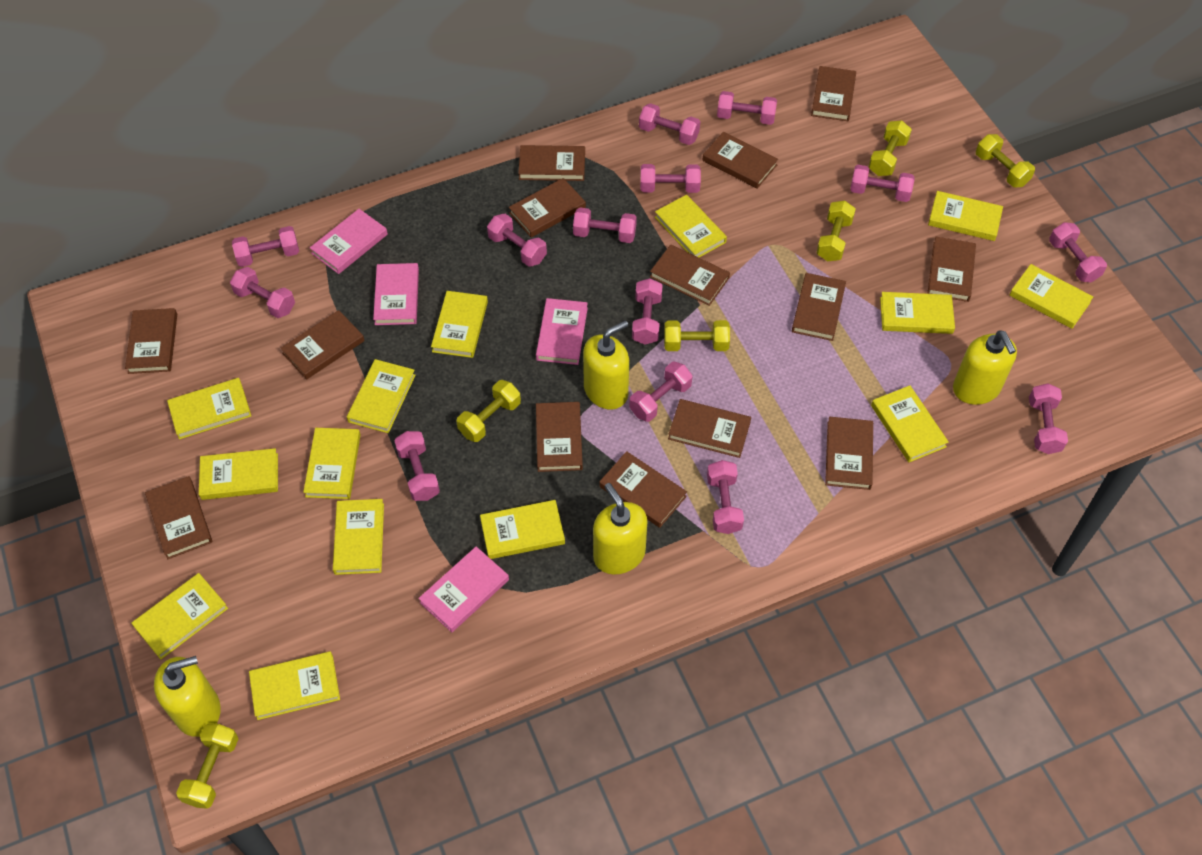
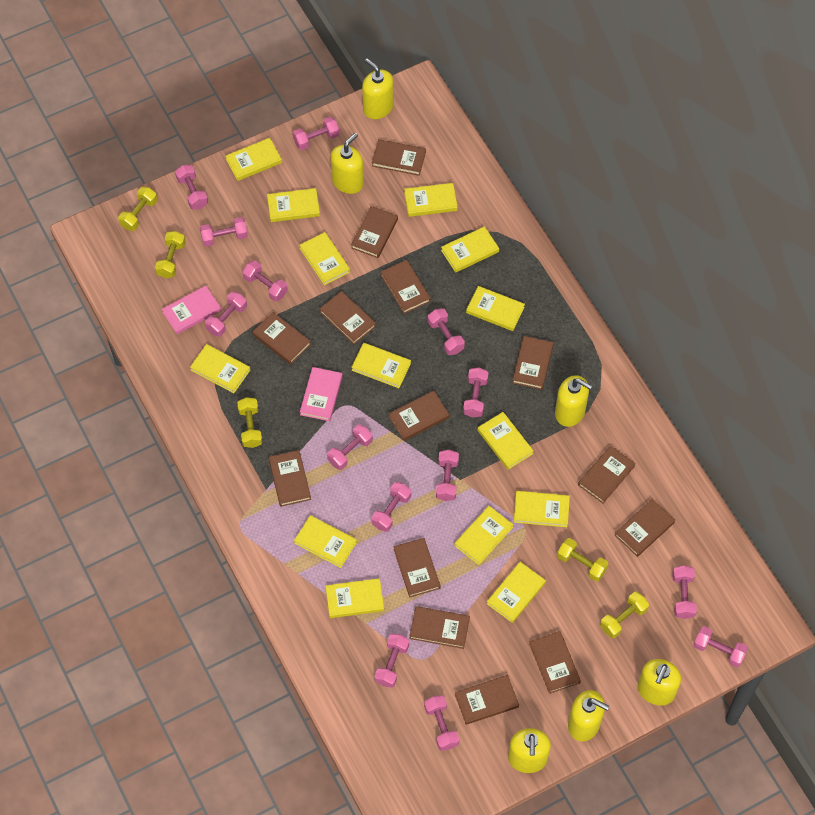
pink book: [310,209,388,274] [373,263,419,325] [418,546,509,633] [536,298,588,365] = 4 -> [162,286,222,334] [300,367,343,421] = 2
yellow dumbbell: [176,723,238,809] [456,380,521,442] [664,320,730,351] [817,201,856,261] [869,120,912,176] [976,134,1035,187] = 6 -> [118,187,158,231] [155,231,186,278] [237,397,262,448] [557,538,609,581] [600,592,649,638] = 5
yellow soap dispenser: [154,656,221,737] [583,320,629,409] [593,483,647,574] [953,330,1017,405] = 4 -> [331,133,364,194] [362,58,394,119] [508,728,551,773] [555,375,593,427] [568,690,609,741] [638,659,681,705] = 6

